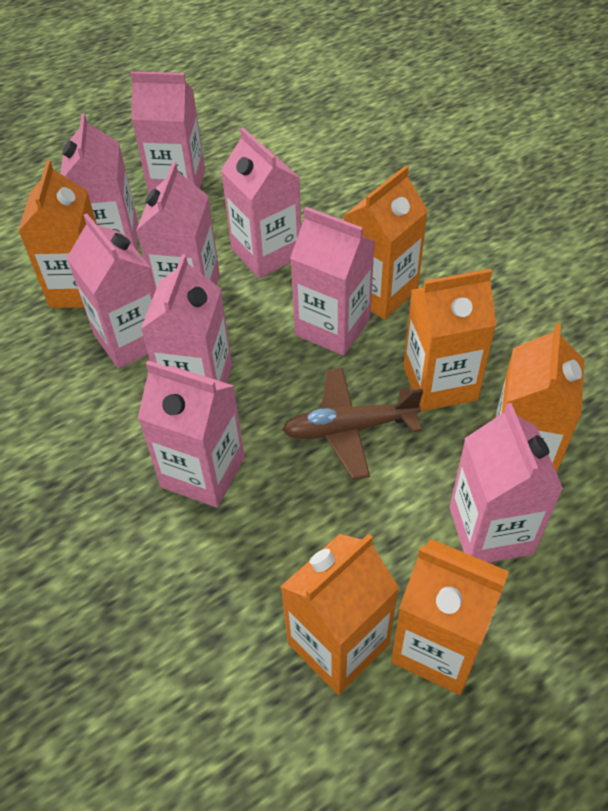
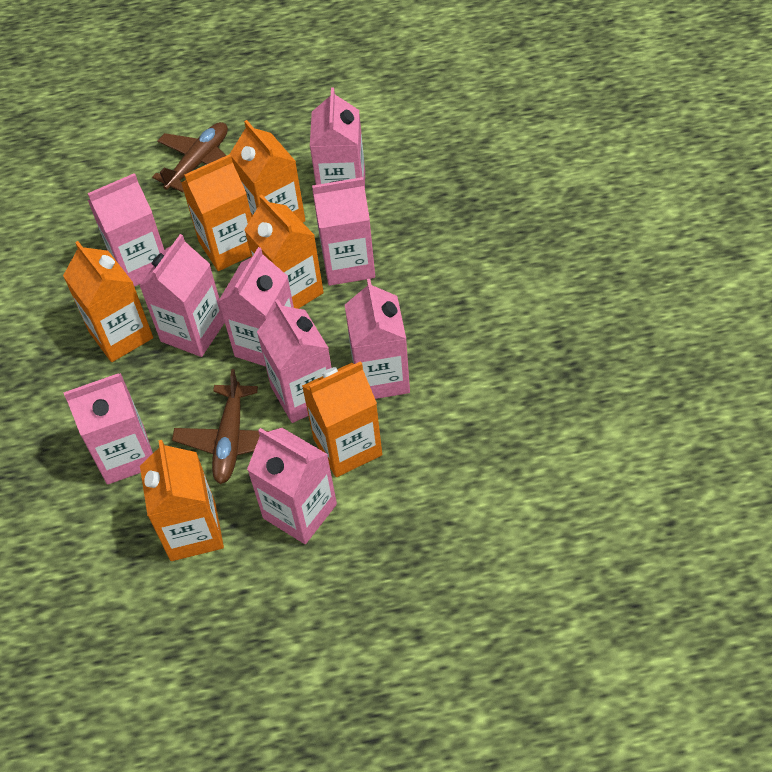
brown plane: [282,368,423,480] = 1 -> [152,122,228,192] [172,369,269,484] = 2

